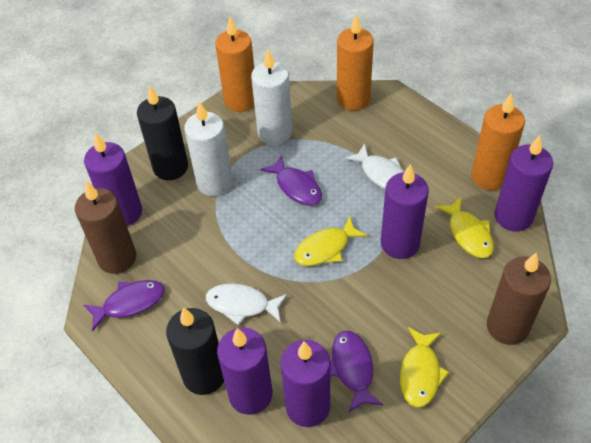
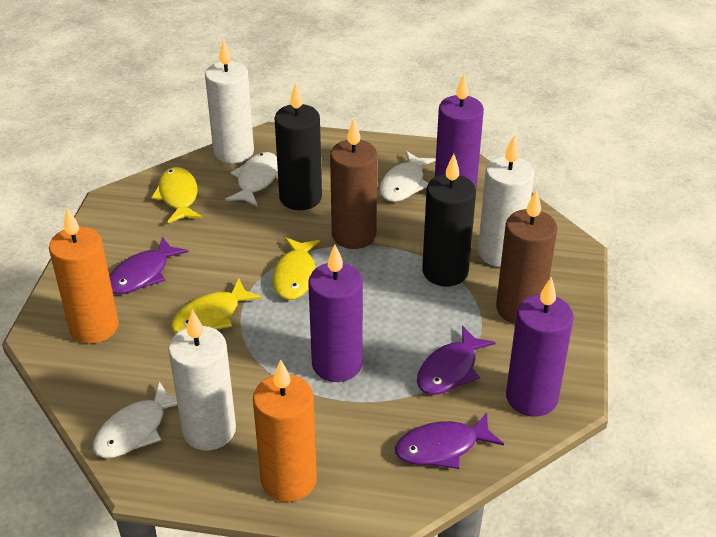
orange candle: [215,17,254,112] [337,14,374,111] [471,93,525,190] = 3 -> [49,208,119,344] [253,359,317,502] = 2
purple candle: [84,133,142,226] [217,328,273,415] [280,340,330,427] [381,164,429,259] [495,135,553,231] = 5 -> [308,244,363,382] [435,74,484,189] [506,277,574,417] = 3
white candle: [184,101,233,196] [251,49,292,145] = 2 -> [168,310,236,450] [205,39,254,163] [478,136,534,267] = 3
white fish: [206,283,288,325] [344,143,404,189] = 2 -> [93,382,177,458] [225,152,278,207] [380,151,436,202] = 3

